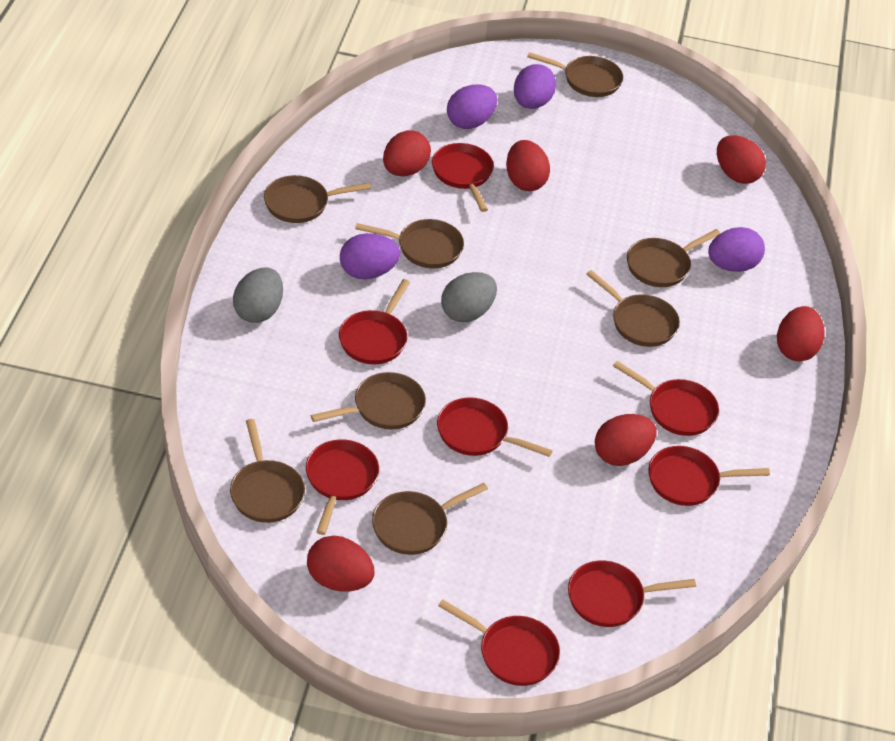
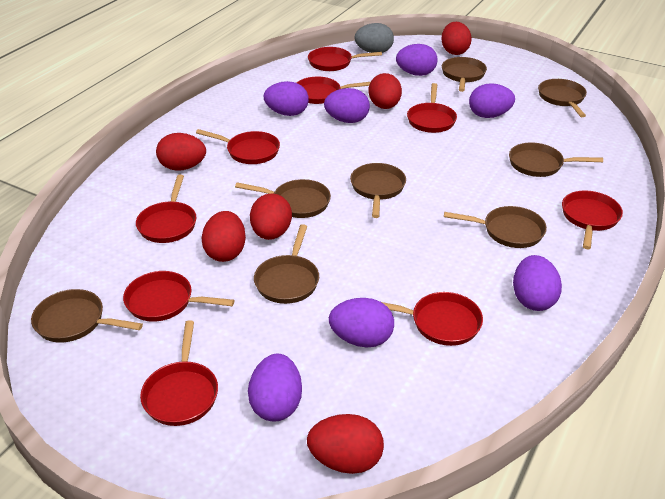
grey egg: [233,268,283,323] [441,272,497,322] = 2 -> [355,23,394,53] = 1
purple egg: [340,233,400,279] [447,84,497,129] [514,64,556,109] [708,227,765,272] = 4 -> [248,354,302,421] [264,81,309,116] [324,88,370,123] [329,298,394,348] [396,44,438,76] [469,83,515,118] [513,255,562,311] = 7
red pan: [306,440,379,535] [339,279,410,364] [432,143,494,212] [437,397,553,457] [438,599,560,686] [568,561,696,627] [613,361,719,436] [648,446,770,506] = 8 -> [123,271,234,322] [136,175,197,243] [140,320,218,426] [196,129,280,164] [297,77,370,104] [308,47,382,71] [382,292,483,346] [407,83,457,133] [562,190,623,250] = 9

